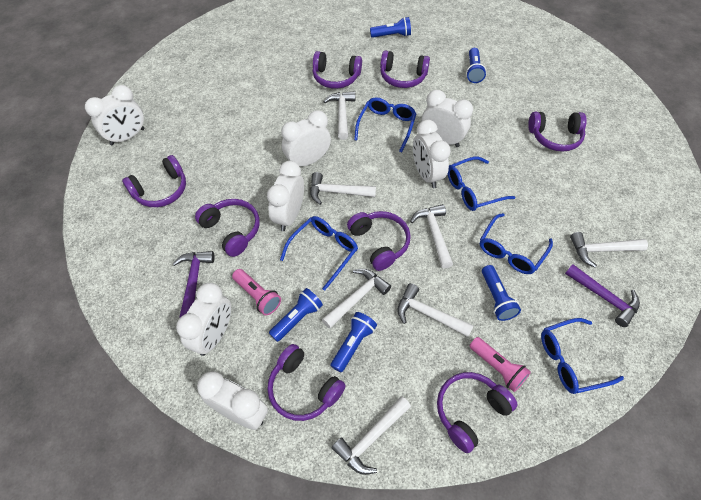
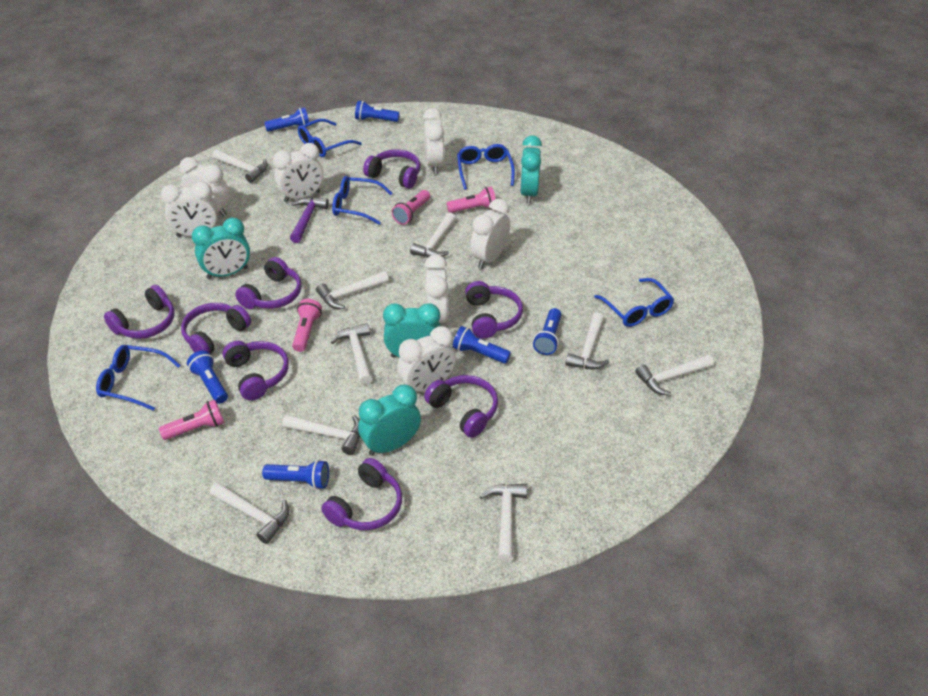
blue flashlight: [269,288,323,342] [331,312,377,373] [370,17,411,38] [466,48,486,83] [482,265,521,321] = 5 -> [187,351,228,404] [262,460,329,489] [264,107,309,132] [355,101,400,122] [453,326,511,364] [533,308,562,355] = 6
pink flashlight: [232,269,281,315] [470,337,531,392] = 2 -> [159,400,224,440] [292,299,322,352] [392,190,430,225] [446,187,496,213] = 4
purple hammer: [173,251,215,317] [565,264,640,327] = 2 -> [290,197,329,243] = 1
turquoise clock: none = 0 -> [192,218,250,279] [358,384,421,456] [383,303,441,358] [520,135,542,204] = 4
white hammer: [310,172,376,205] [322,269,391,329] [323,91,356,140] [332,396,411,475] [397,283,474,337] [410,204,453,269] [570,232,648,268] = 7 -> [210,483,289,544] [213,149,268,183] [282,414,360,455] [316,271,389,309] [331,323,373,385] [410,212,456,258] [480,484,527,562] [565,312,609,369] [635,354,713,396] = 9

